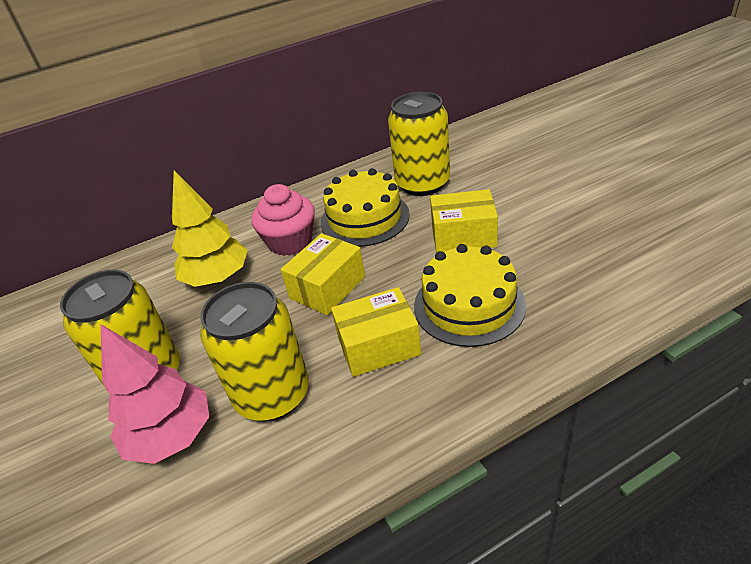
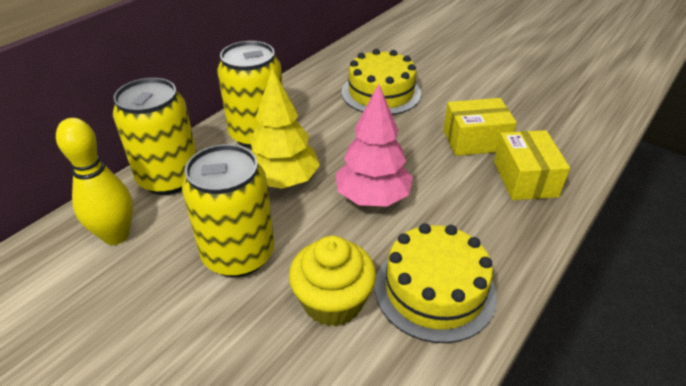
pink cupcake: [251,184,315,256] = 1 -> none = 0
yellow bowling pin: none = 0 -> [56,118,133,245] = 1
yellow box: [281,233,365,315] [331,287,421,377] [430,189,498,253] = 3 -> [443,98,517,156] [494,130,570,200] = 2
yellow cupcake: none = 0 -> [289,236,376,326] = 1

